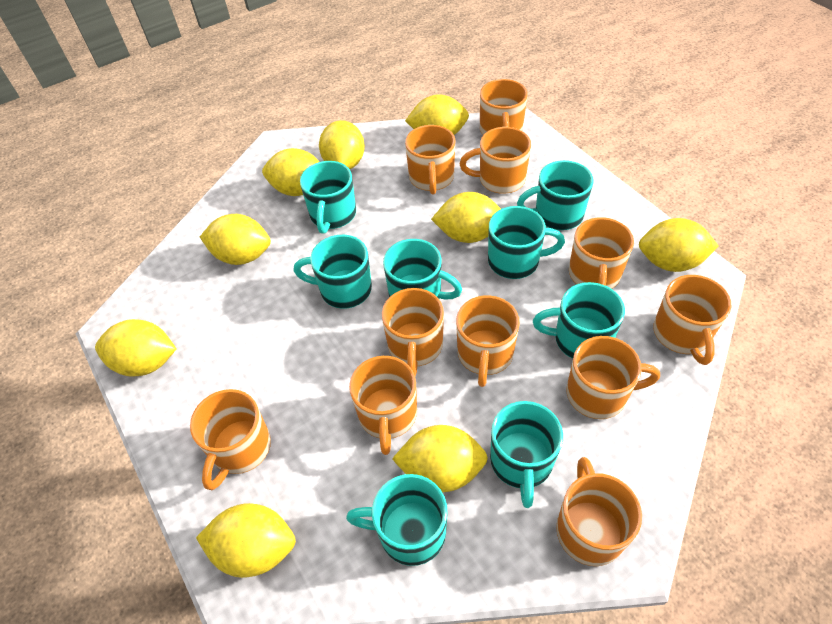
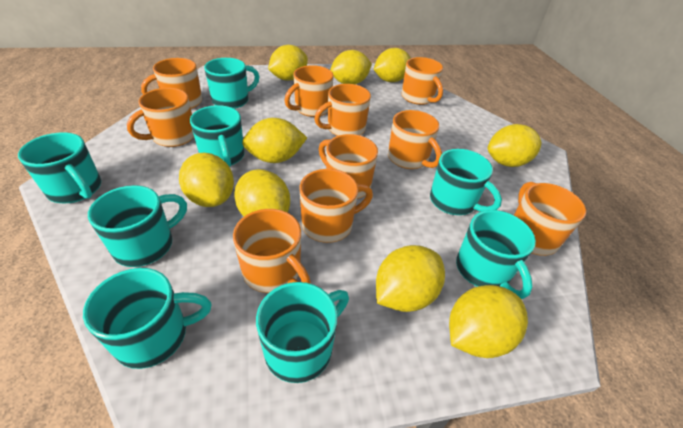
orange mug: [190,389,271,490] [349,356,417,455] [382,288,444,376] [405,125,455,195] [456,295,520,387] [459,127,531,194] [480,79,528,135] [556,457,642,566] [566,336,660,419] [569,217,634,289] [653,275,731,365] = 11 -> [127,88,194,147] [141,58,202,109] [233,209,311,293] [284,65,334,117] [300,169,373,243] [314,84,371,136] [319,134,378,199] [388,110,442,169] [401,57,443,105] [514,182,586,256] = 10

